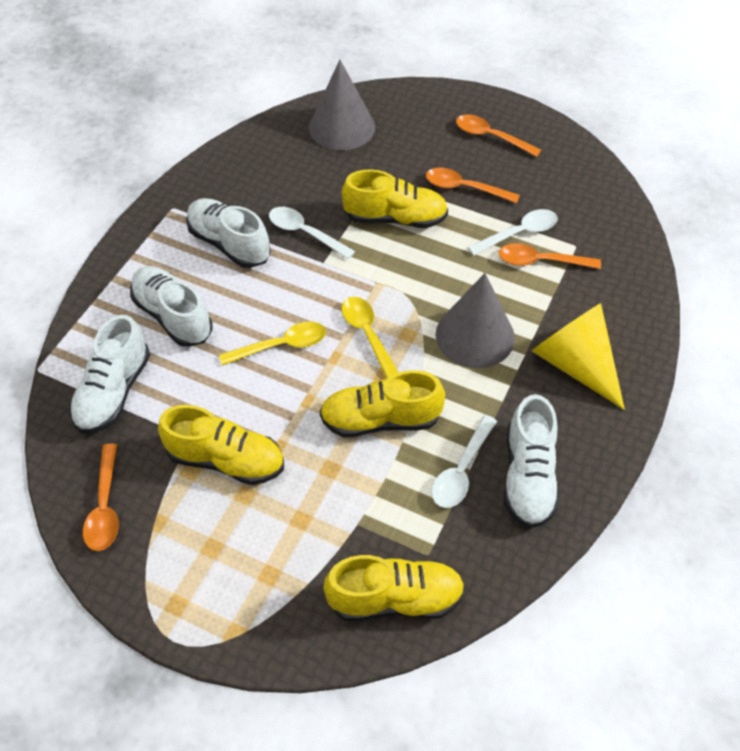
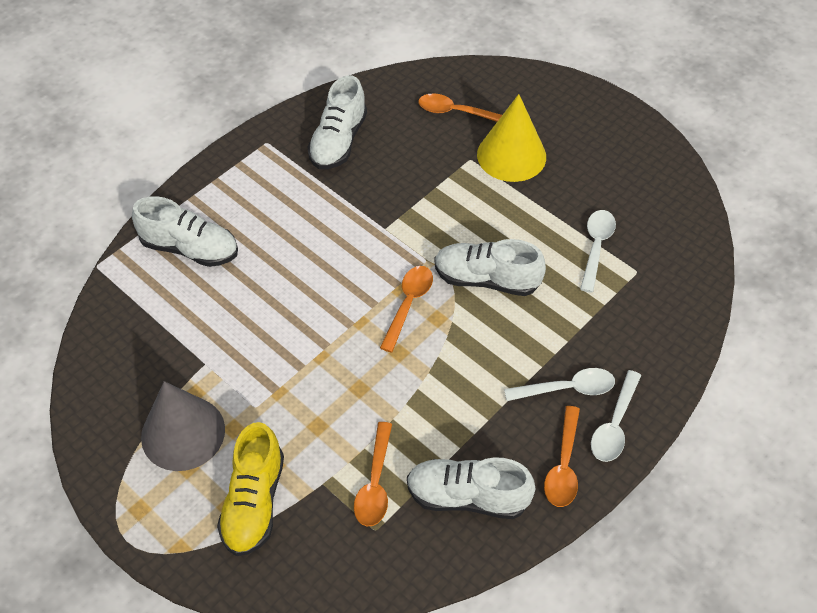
grey cone: [309,60,375,150] [436,273,515,368] = 2 -> [141,381,225,471] = 1
yellow shoe: [158,405,284,485] [320,370,445,437] [323,555,465,621] [342,169,448,228] = 4 -> [217,422,284,556] = 1
yellow spoon: [219,322,326,366] [342,297,398,378] = 2 -> none = 0

